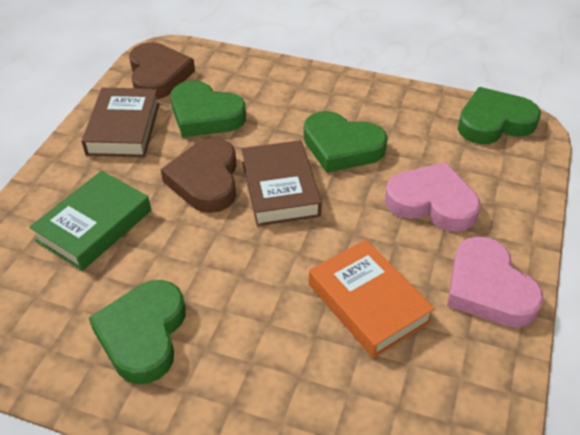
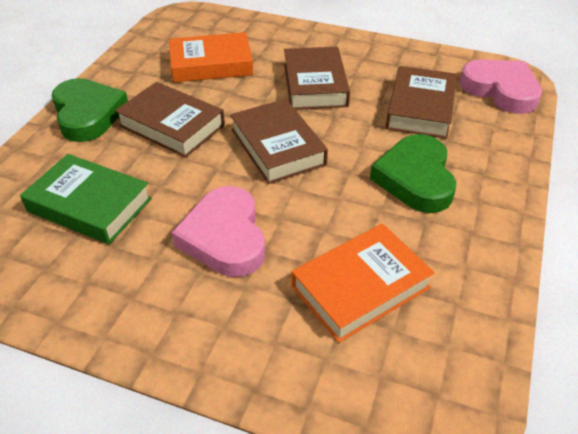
brown book: [82,88,160,157] [241,140,322,226] = 2 -> [115,82,225,158] [230,99,328,184] [284,47,350,110] [386,66,457,139] = 4
brown heart: [129,42,195,99] [161,138,236,213] = 2 -> none = 0
green heart: [89,280,185,384] [170,80,246,137] [304,111,388,173] [458,87,541,144] = 4 -> [52,78,128,142] [370,134,456,213] = 2
orange book: [309,240,435,358] = 1 -> [169,32,253,83] [292,224,435,343] = 2

